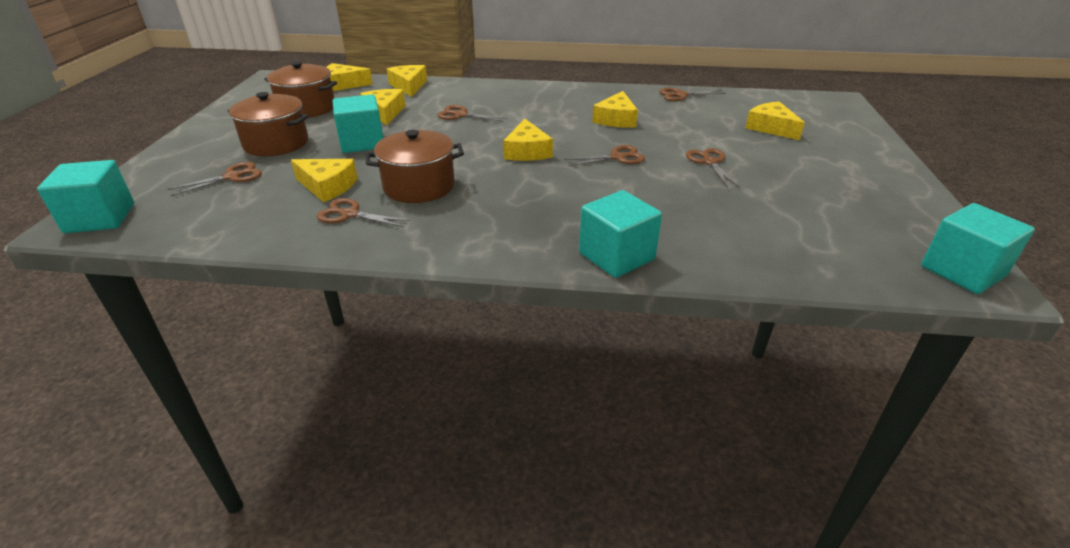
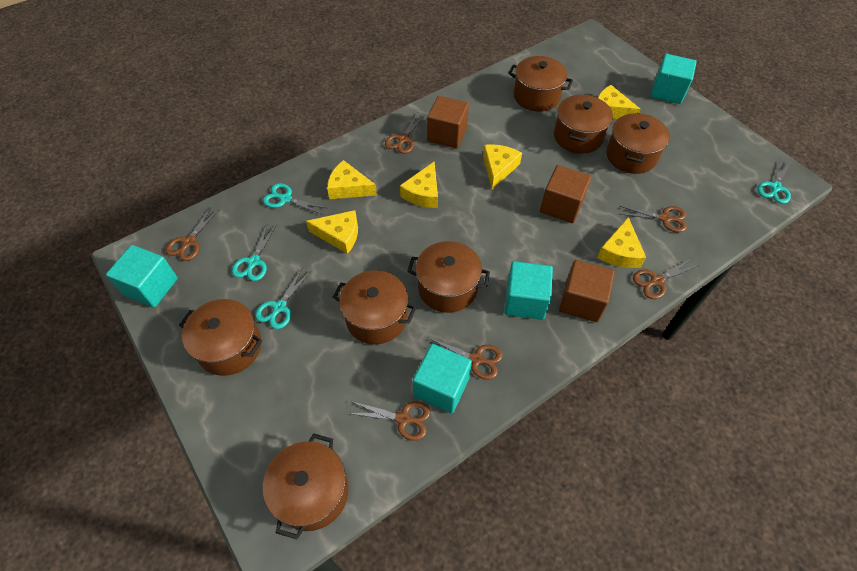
brown cube: none = 0 -> [427,96,469,148] [540,165,591,223] [559,260,615,322] = 3
brown pot: [228,92,309,156] [264,61,337,118] [366,130,464,203] = 3 -> [179,299,262,376] [263,433,348,539] [333,270,416,344] [407,241,490,313] [508,56,573,112] [554,94,613,154] [606,113,670,174] = 7
turquoise scissors: none = 0 -> [232,225,277,281] [255,267,311,329] [263,183,326,215] [757,160,791,204] = 4
yellow cheese: [291,159,358,202] [327,63,373,91] [360,89,405,125] [387,65,427,97] [503,119,553,161] [592,91,638,128] [745,102,805,140] = 7 -> [306,210,358,254] [327,160,377,199] [400,161,438,208] [483,144,522,189] [597,217,646,268] [598,85,640,119] = 6

